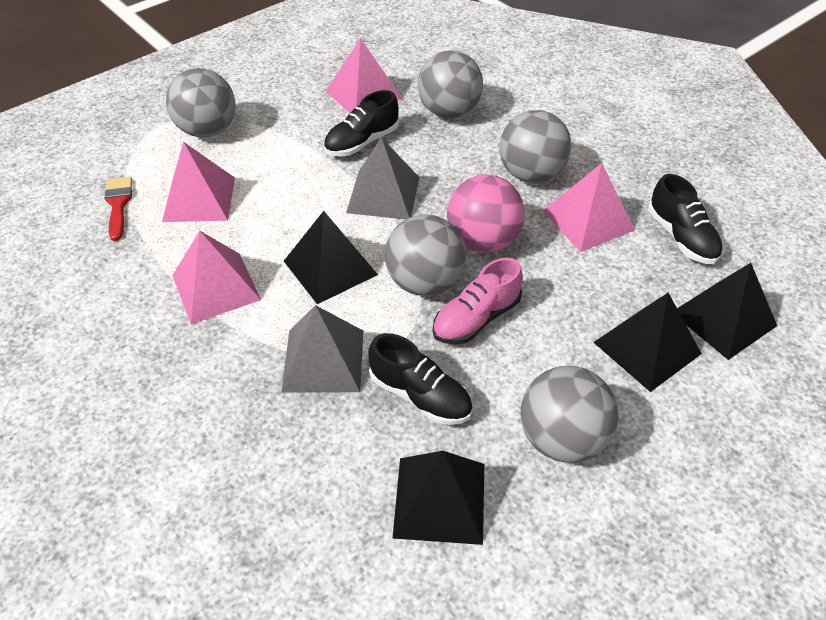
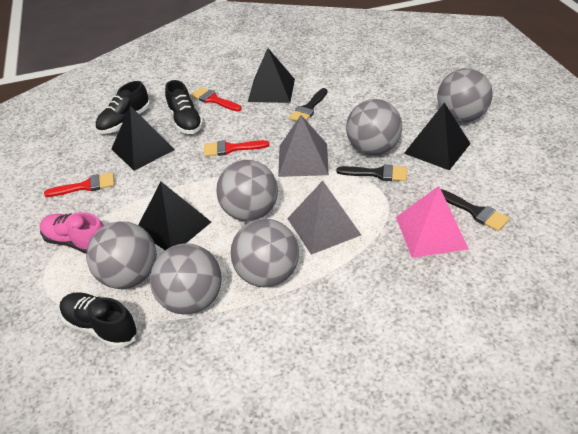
black brush: none = 0 -> [289,88,327,121] [336,164,407,181] [441,189,510,231] = 3
grey ball: [166,68,235,138] [385,215,466,296] [418,50,483,118] [499,110,571,183] [521,366,619,463] = 5 -> [86,221,157,289] [150,243,222,315] [216,160,278,221] [231,219,299,287] [346,99,402,155] [437,68,493,122] = 6
pink ball: [447,174,525,253] = 1 -> none = 0
pink pyramid: [162,142,235,222] [172,231,261,324] [326,38,402,113] [543,163,635,252] = 4 -> [396,186,469,258] = 1
red brush: [104,177,132,241] = 1 -> [44,172,115,197] [191,87,242,111] [204,140,269,156] = 3

